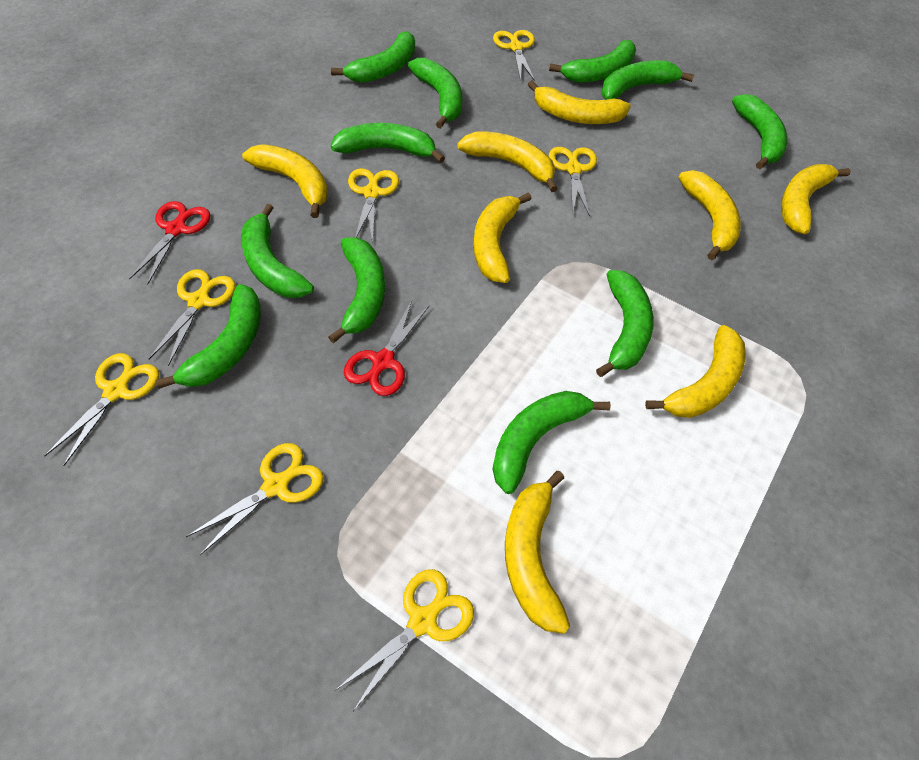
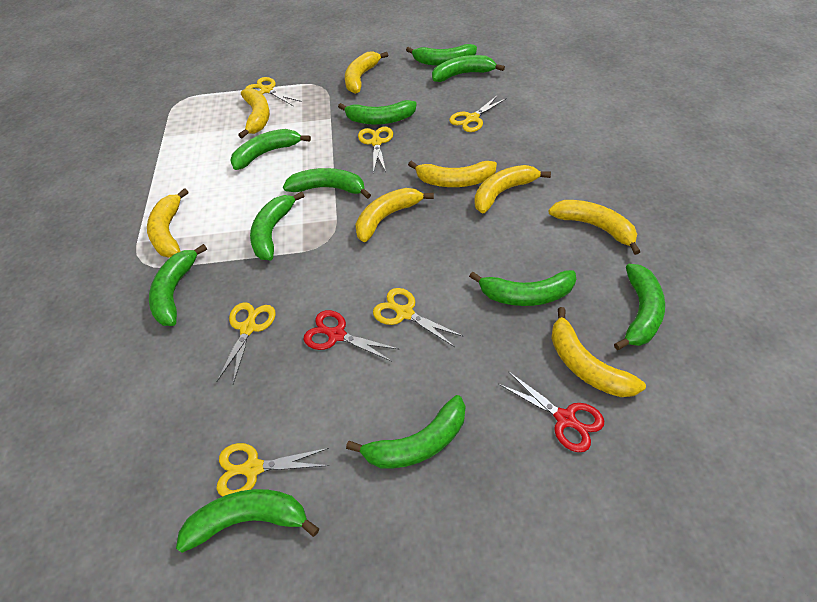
yellow scissors: [44,353,159,466] [149,269,236,366] [186,443,324,555] [336,569,474,711] [348,168,399,244] [493,30,535,81] [549,147,597,216] = 7 -> [216,302,276,384] [217,443,329,497] [245,77,301,106] [358,127,393,173] [373,288,464,347] [449,95,507,132] = 6

